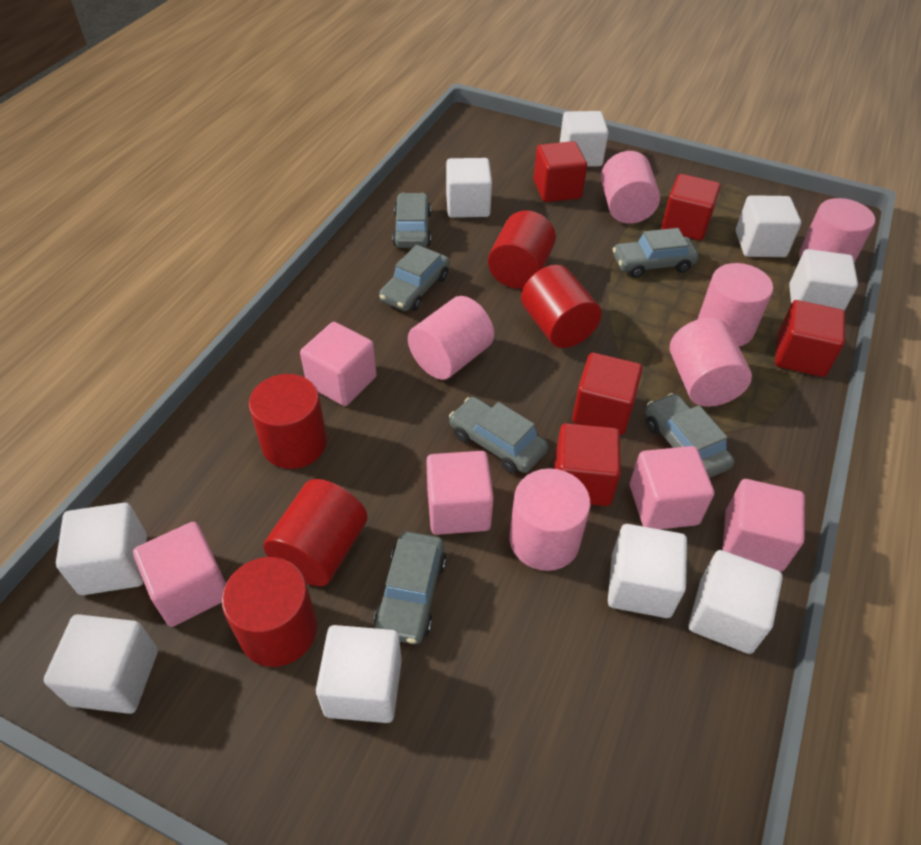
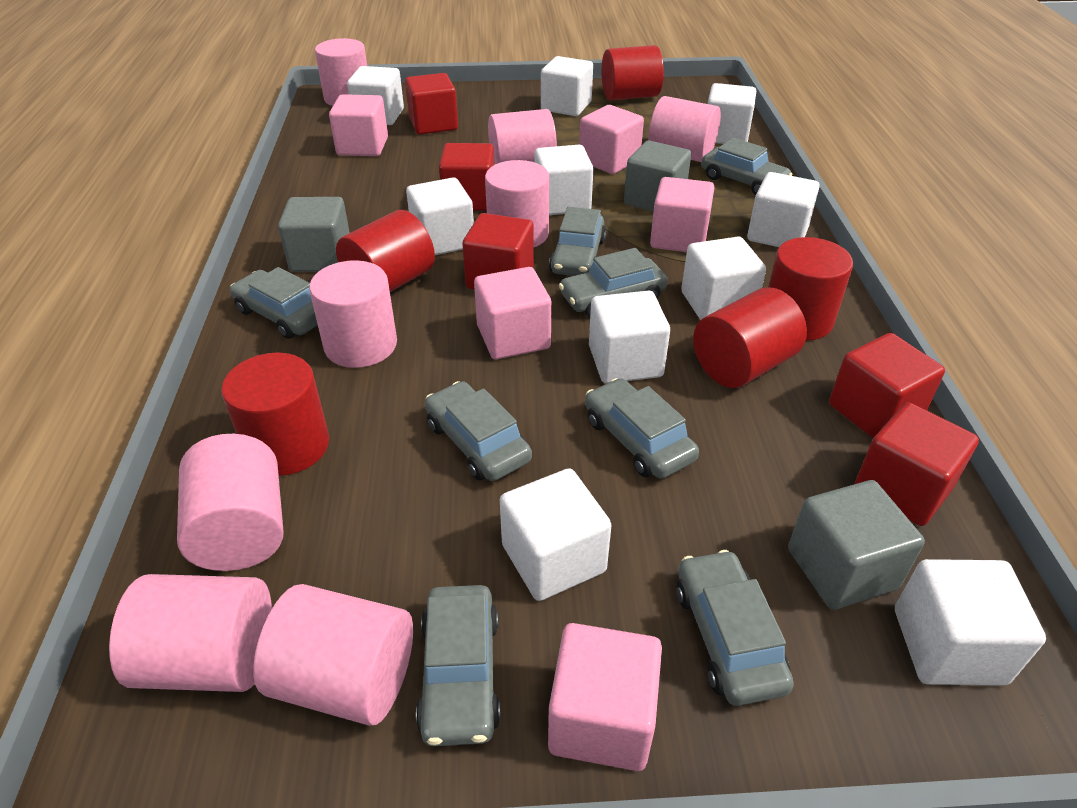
grey car: [374,532,446,644] [379,245,450,311] [392,193,431,248] [449,397,548,474] [613,228,699,278] [645,393,734,478] = 6 -> [230,267,318,339] [416,585,501,746] [425,381,532,481] [549,207,606,276] [559,248,668,317] [585,378,699,479] [676,550,794,706] [701,138,792,195] = 8
grey cube: none = 0 -> [278,197,350,272] [624,141,691,212] [788,480,925,610] = 3
pink cylinder: [408,296,494,380] [509,468,590,571] [601,151,660,224] [670,318,752,407] [698,263,773,346] [799,198,875,263] = 6 -> [109,574,272,692] [177,434,283,571] [253,584,413,726] [309,260,397,368] [315,38,367,106] [485,160,549,247] [488,109,557,164] [648,96,721,162] = 8
white cube: [44,614,158,714] [56,503,147,595] [316,625,402,723] [446,158,492,218] [560,111,609,167] [608,524,687,618] [689,550,783,654] [736,195,801,257] [789,249,858,311] = 9 -> [347,66,404,125] [406,178,474,255] [500,468,611,601] [534,145,594,215] [541,56,593,116] [589,290,670,383] [681,237,766,320] [708,83,756,144] [747,172,820,247] [895,559,1046,686] = 10

